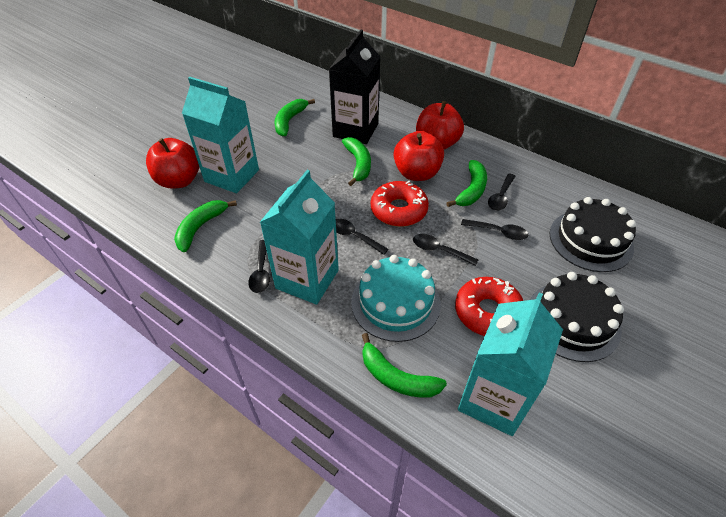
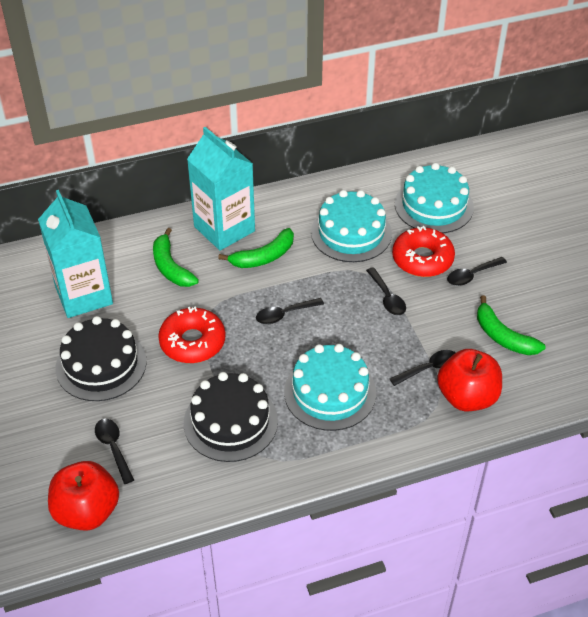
black carton: [329,30,380,144] = 1 -> none = 0
green banana: [174,200,237,252] [275,99,315,136] [342,137,371,186] [362,333,447,398] [446,160,487,207] = 5 -> [153,228,199,287] [218,228,294,268] [477,295,546,355] = 3
red apple: [146,138,199,188] [393,131,444,181] [416,101,464,149] = 3 -> [48,461,119,531] [437,349,502,411] = 2
turquoise cake: [351,255,441,342] = 1 -> [284,344,376,431] [311,190,392,262] [395,163,474,233] = 3
turquoise carton: [182,77,259,193] [260,170,339,305] [458,293,563,436] = 3 -> [38,190,113,318] [187,127,255,251] = 2

